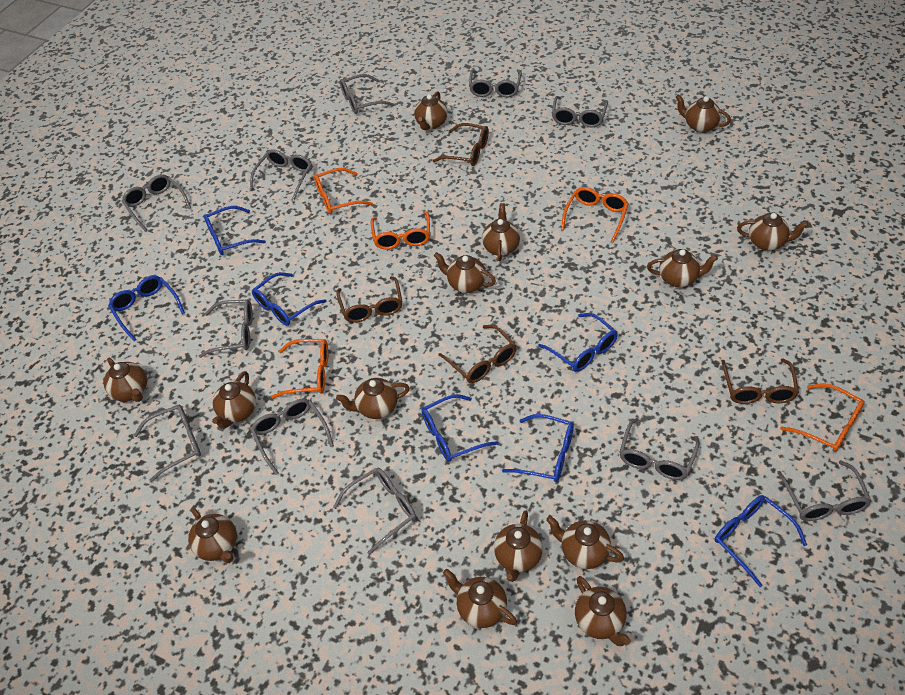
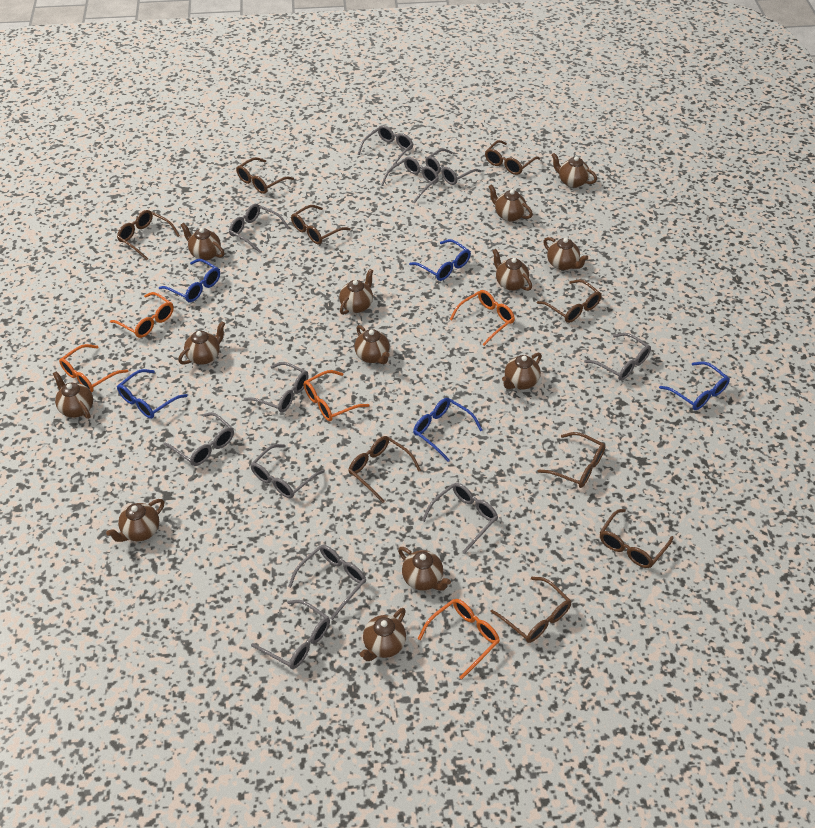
blue glasses: [108,275,185,341] [204,206,266,255] [252,272,327,326] [421,394,499,462] [502,414,574,482] [538,313,618,372] [715,495,807,587] = 7 -> [117,369,187,419] [159,259,220,302] [409,239,471,281] [413,398,482,462] [659,362,730,410] = 5
brown glasses: [336,276,403,323] [433,123,489,166] [438,325,517,383] [721,359,799,404] = 4 -> [117,210,180,260] [236,157,294,194] [291,205,351,245] [348,436,421,503] [485,140,540,175] [490,577,571,643] [537,279,602,323] [538,432,605,488] [600,509,674,568] = 9
brown teapot: [104,358,147,402] [188,508,237,563] [212,371,256,429] [336,378,409,419] [414,91,448,130] [434,252,496,293] [443,569,517,628] [482,203,520,261] [494,510,543,582] [546,516,624,569] [575,576,631,646] [647,249,718,287] [675,94,731,133] [737,213,808,251] = 14 -> [53,371,93,419] [106,499,164,542] [178,321,225,365] [181,223,224,260] [339,269,373,315] [354,325,390,364] [360,608,406,661] [398,547,451,591] [488,185,533,222] [492,249,532,291] [502,352,542,389] [543,237,588,270] [551,153,597,188] = 13

